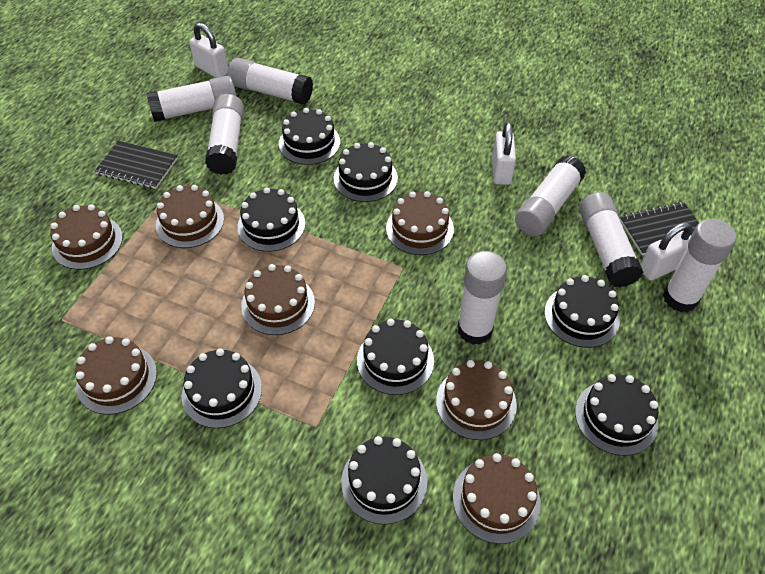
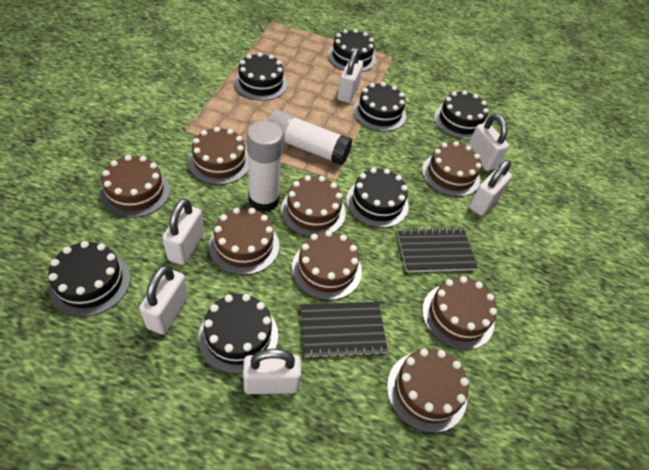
black cake: [182,348,262,428] [238,188,305,252] [279,108,340,165] [334,142,398,202] [341,436,427,524] [357,319,434,395] [544,275,620,348] [575,374,658,456] = 8 -> [48,241,131,317] [198,294,278,374] [234,52,288,101] [328,29,376,72] [346,168,409,228] [353,82,406,132] [434,90,489,140] = 7
brown cake: [50,204,123,270] [75,336,157,415] [156,185,224,248] [241,264,315,335] [386,191,454,255] [436,360,517,440] [453,453,541,544] = 7 -> [100,155,170,218] [188,127,249,185] [209,207,279,275] [281,175,346,237] [292,230,362,300] [387,348,469,433] [422,141,482,197] [422,276,497,350] = 8
white glue stick: [146,75,236,122] [205,94,244,175] [227,58,313,105] [457,251,507,345] [515,155,586,236] [579,192,643,287] [663,219,736,312] = 7 -> [247,121,283,212] [268,110,352,165] = 2
white padlock: [189,23,228,78] [492,122,516,185] [640,222,693,281] = 3 -> [139,265,188,334] [162,198,204,265] [243,349,301,394] [337,48,363,103] [468,114,509,171] [469,160,512,216] = 6

